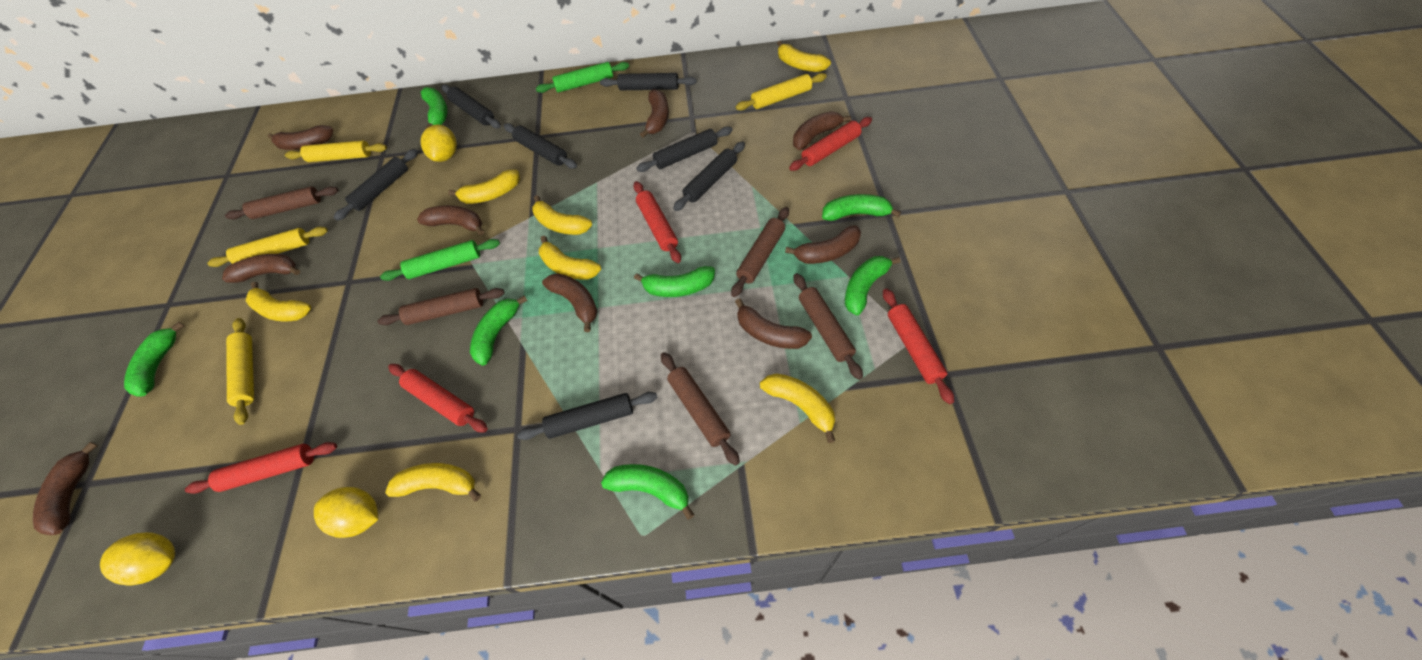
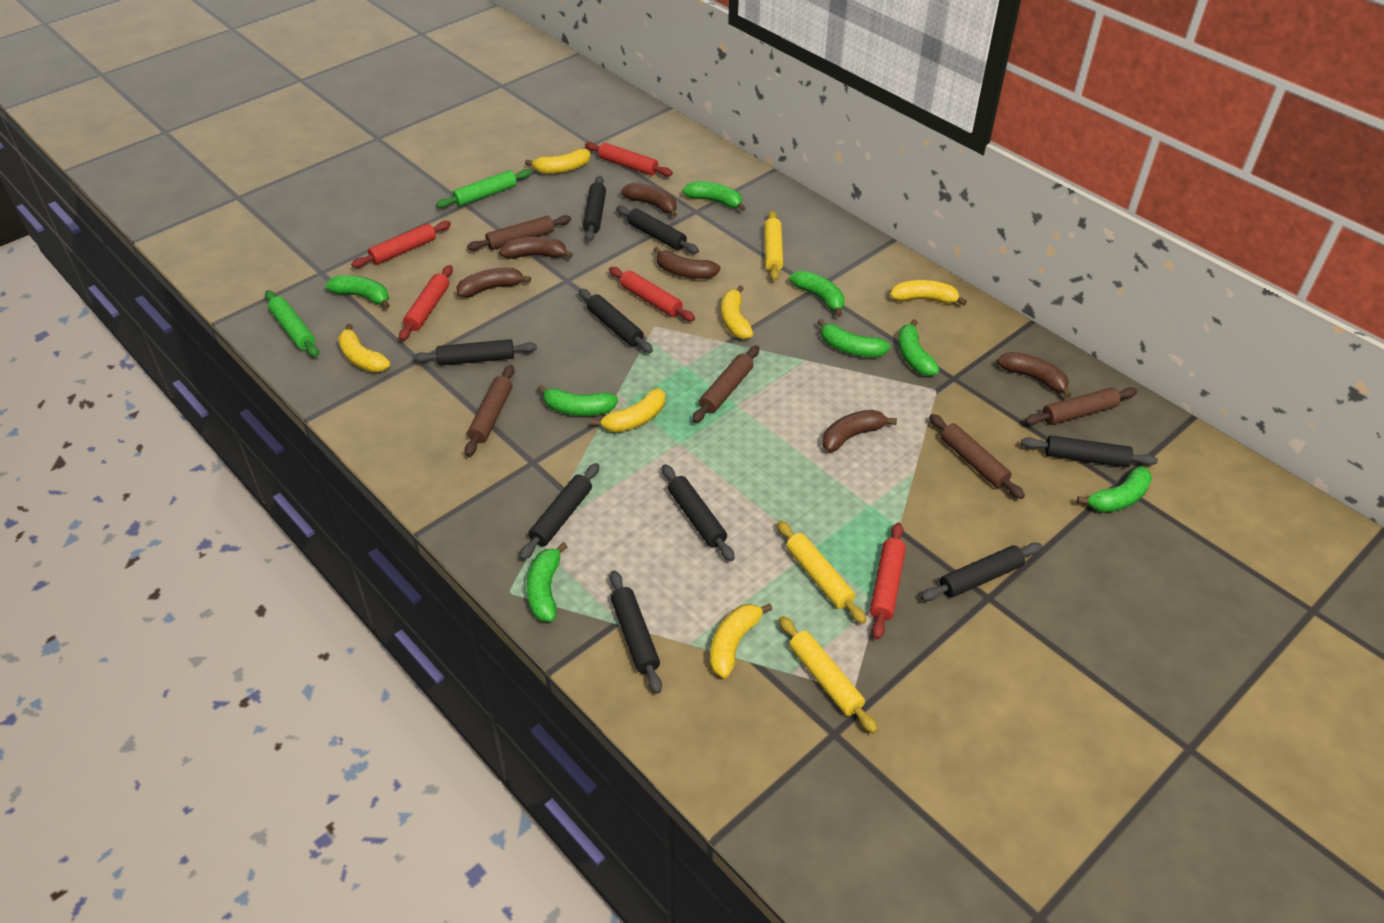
black rolling pin: [334,149,418,221] [441,84,501,128] [504,123,577,169] [517,392,657,440] [600,73,697,90] [636,126,733,172] [673,142,745,211] = 7 -> [413,339,537,365] [519,463,600,560] [579,289,653,353] [583,176,606,242] [610,570,662,694] [616,206,699,254] [662,464,735,561] [921,542,1042,601] [1021,435,1158,468] = 9
brown banana: [33,442,98,535] [222,254,300,283] [268,125,333,150] [417,205,484,235] [542,273,598,332] [640,89,669,138] [735,298,812,349] [785,225,861,264] [793,111,851,150] = 9 -> [457,268,531,298] [499,237,573,259] [621,183,677,217] [653,247,720,279] [822,410,897,452] [997,352,1072,398] = 6
green banana: [124,322,184,397] [421,87,447,129] [470,295,528,365] [601,464,694,520] [634,266,715,297] [822,194,901,221] [845,256,901,315] = 7 -> [326,275,390,309] [526,542,567,622] [537,385,618,416] [682,181,745,211] [789,270,845,317] [818,319,890,357] [898,319,939,376] [1077,466,1152,513] = 8
yellow banana: [246,282,311,321] [385,463,481,501] [448,170,520,204] [532,195,592,235] [539,236,601,280] [760,373,835,443] [777,41,831,72] = 7 -> [338,324,391,372] [525,148,591,174] [592,388,665,433] [710,603,773,678] [721,285,753,339] [890,280,967,305] = 6
yellow lemon: [100,532,175,586] [314,487,378,538] [420,125,457,162] = 3 -> none = 0
yellow rolling pin: [207,227,328,267] [226,318,254,425] [285,141,387,162] [736,73,827,111] = 4 -> [764,210,783,281] [777,521,866,624] [779,616,878,733] = 3

